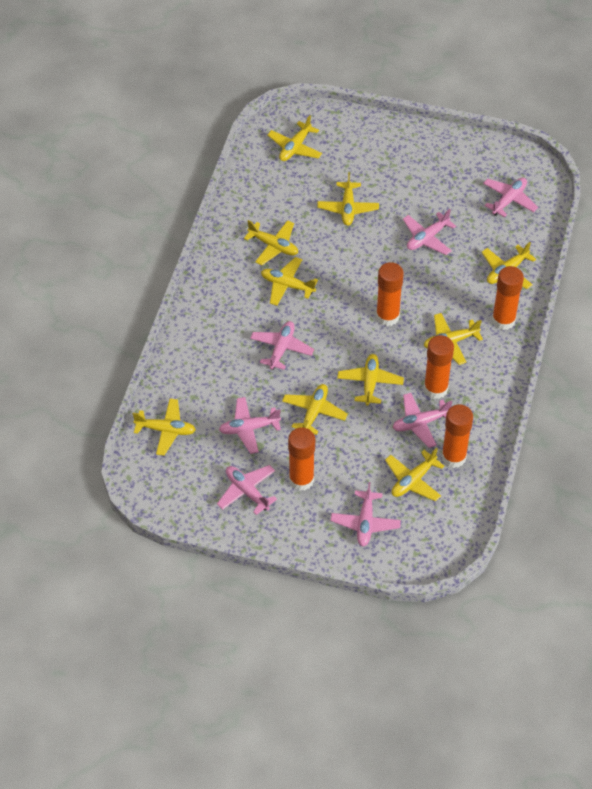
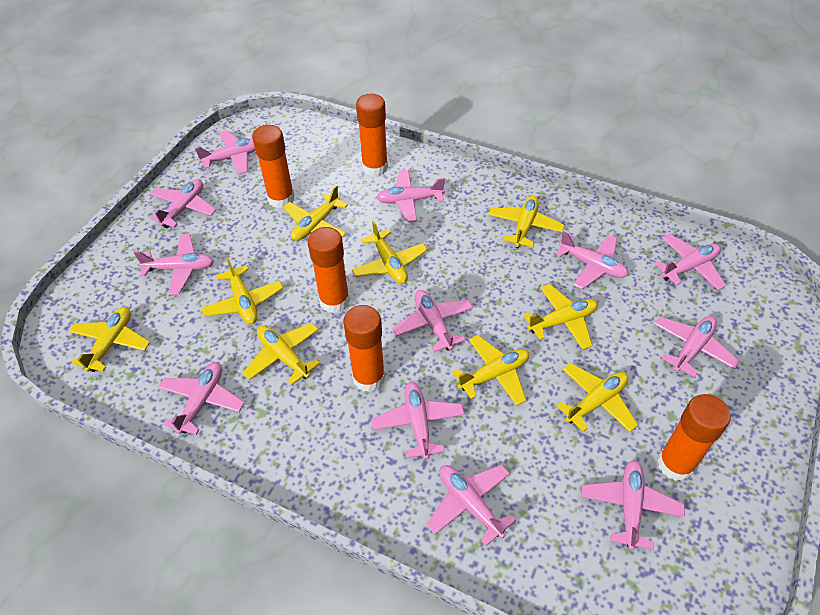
pink plane: [217,465,277,515] [219,397,281,454] [250,321,314,370] [331,482,401,546] [393,393,452,448] [403,209,456,255] [483,178,538,217] = 7 -> [134,234,214,295] [150,179,216,228] [158,362,244,435] [195,130,255,174] [371,382,465,460] [376,170,445,222] [392,290,473,352] [427,465,516,546] [556,231,628,289] [581,460,685,551] [654,316,740,377] [655,234,726,290] = 12
yellow plane: [133,399,196,456] [244,220,298,265] [261,257,318,306] [267,115,322,161] [282,384,348,435] [317,172,379,226] [337,354,404,406] [385,448,444,502] [424,313,483,365] [482,242,536,289] = 10 -> [69,307,150,372] [201,257,283,324] [243,323,320,385] [283,185,348,241] [352,220,427,284] [452,335,529,406] [488,196,565,248] [523,284,598,350] [556,363,638,432] = 9

